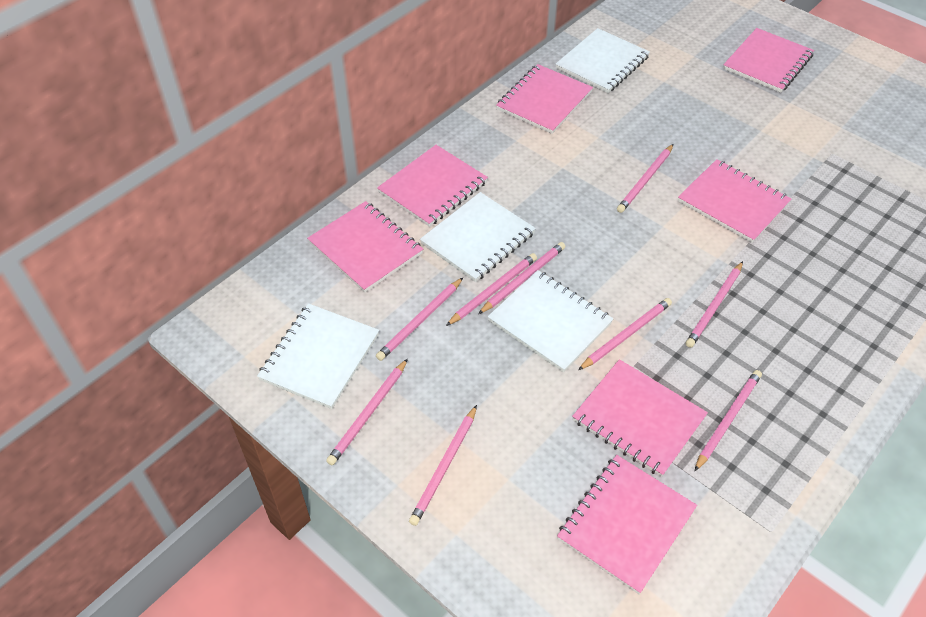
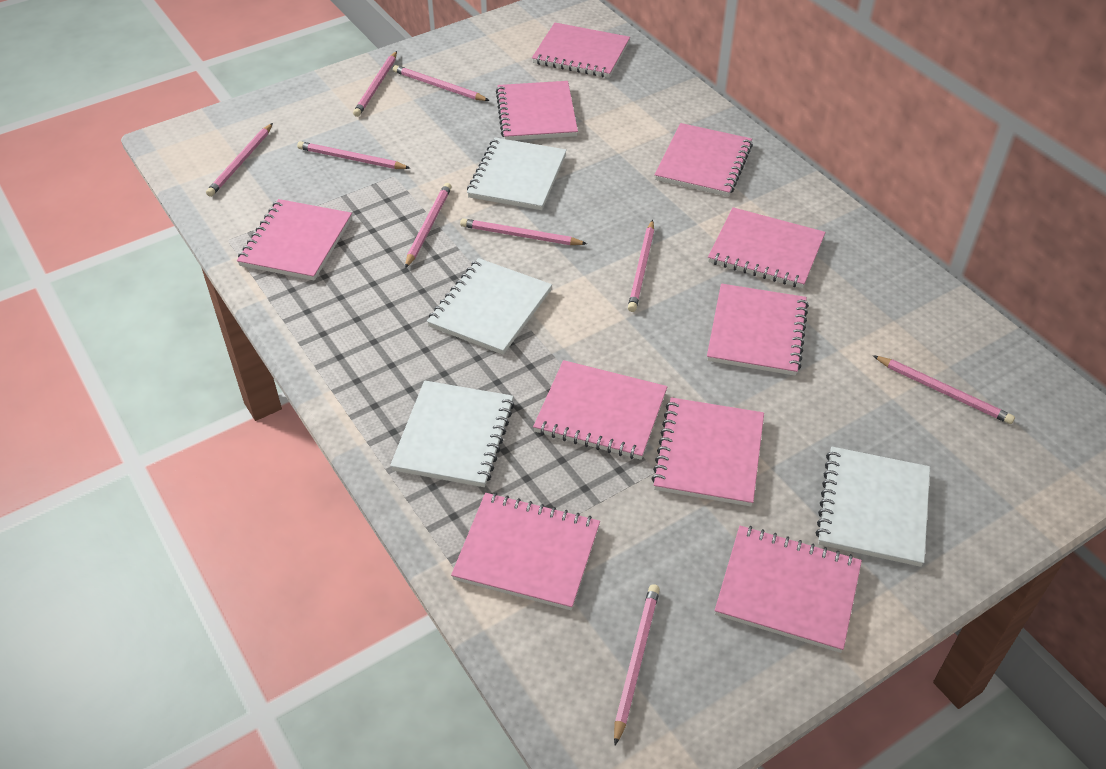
pink notebook: [307,201,423,293] [377,145,488,227] [496,64,593,134] [557,455,697,594] [572,359,708,477] [678,159,791,243] [723,28,814,93] = 7 -> [237,199,352,281] [451,493,600,610] [496,81,578,140] [532,23,630,78] [533,360,667,460] [651,397,764,507] [655,123,753,197] [707,284,809,376] [708,207,826,288] [715,526,862,653] = 10

